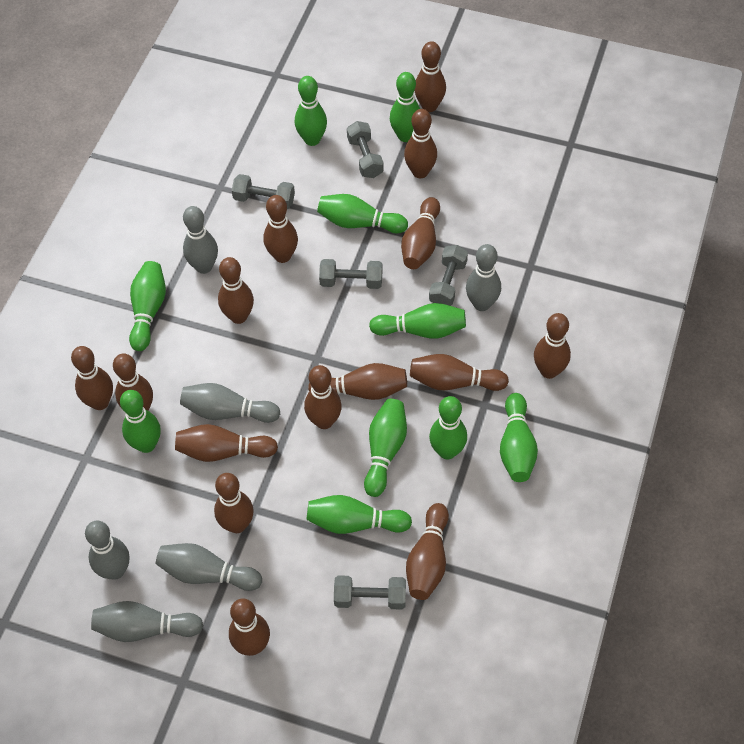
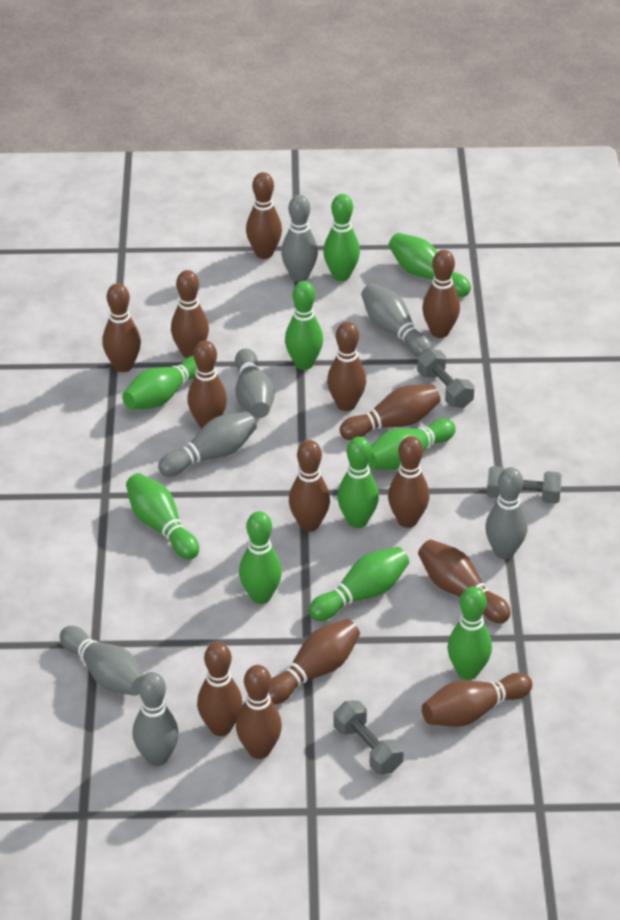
brown bowling pin: [71,346,113,410] [113,354,153,410] [175,424,278,462] [214,473,254,533] [218,257,254,324] [229,598,270,656] [263,195,298,263] [304,365,342,429] [308,363,407,400] [401,197,440,269] [404,109,437,178] [406,503,449,600] [410,354,509,391] [414,41,446,112] [534,313,571,379] = 15 -> [102,283,141,372] [171,270,209,358] [187,340,227,429] [197,642,243,736] [236,665,282,759] [246,172,282,259] [269,619,360,704] [289,440,330,532] [327,322,366,411] [340,384,440,440] [388,436,429,528] [418,539,511,624] [422,250,460,338] [422,673,532,727] = 14
grey bowling pin: [85,521,129,580] [91,601,203,642] [156,543,262,591] [180,383,280,423] [183,206,218,274] [466,244,501,311] = 6 -> [60,626,144,696] [132,672,179,766] [158,412,257,477] [235,349,275,418] [281,195,318,282] [361,283,432,357] [485,467,527,559] = 7
grey dumbbell: [232,174,295,209] [319,259,383,289] [334,575,406,610] [347,121,384,178] [429,245,468,306] = 5 -> [333,700,404,774] [417,349,474,408] [487,466,562,504] = 3

